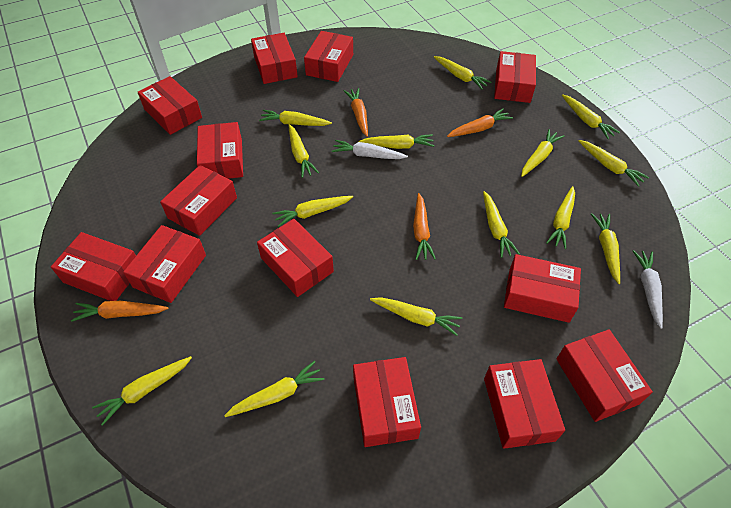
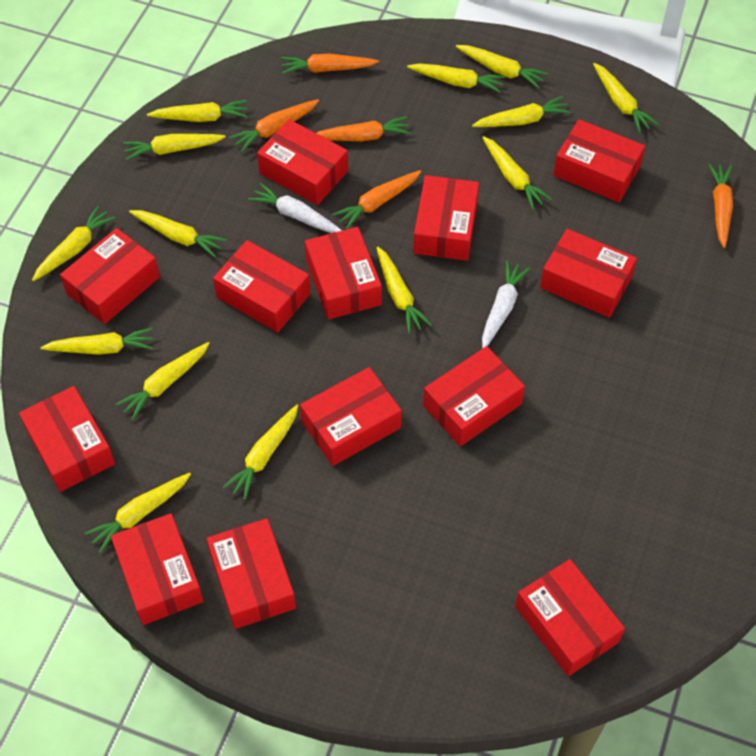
orange carrot: [71,301,168,322] [344,88,368,137] [413,193,436,260] [447,108,513,137] = 4 -> [229,99,319,152] [281,54,379,74] [316,116,411,141] [332,170,422,230] [708,164,733,248] = 5

